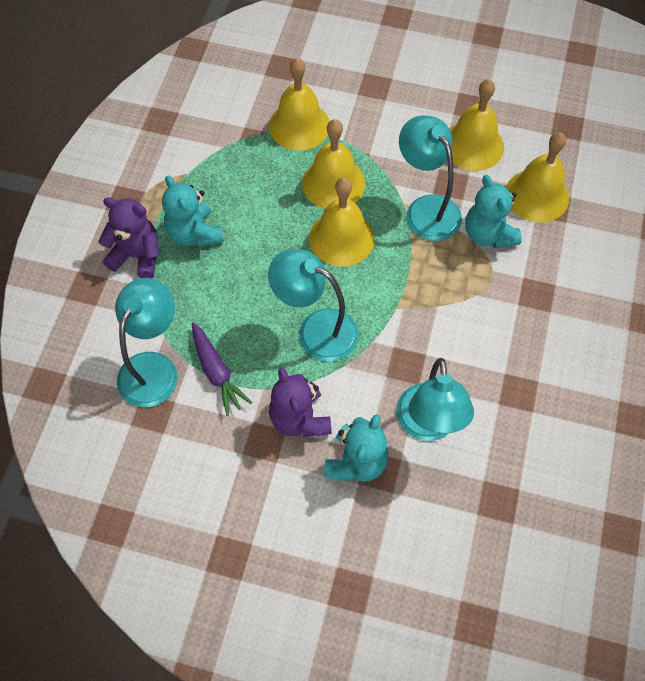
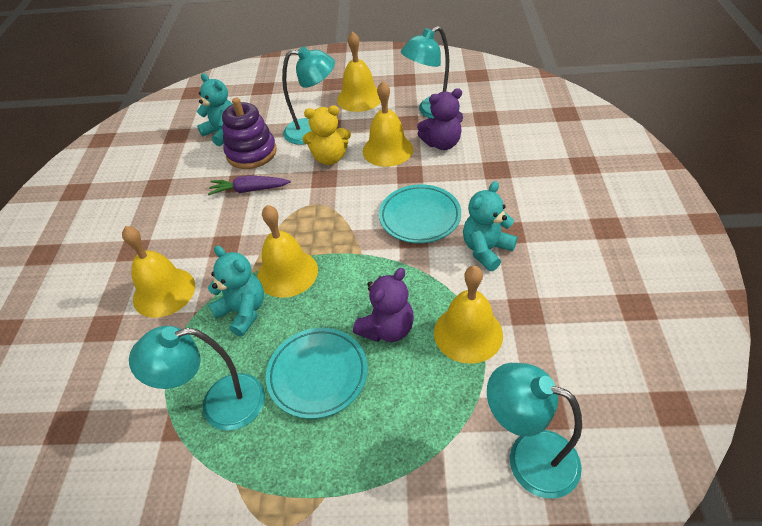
purple stacking toy: none = 0 -> [222,98,277,169] = 1
turquoise plate: none = 0 -> [266,328,368,419] [379,184,461,243] = 2
yellow teddy bear: none = 0 -> [302,105,351,165] = 1

